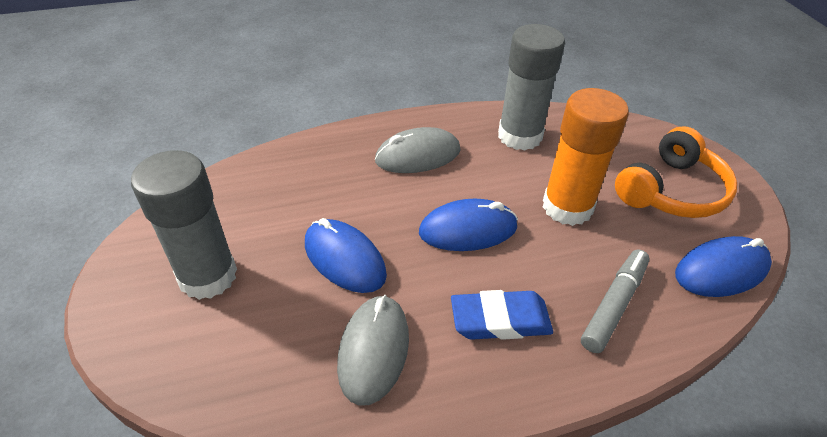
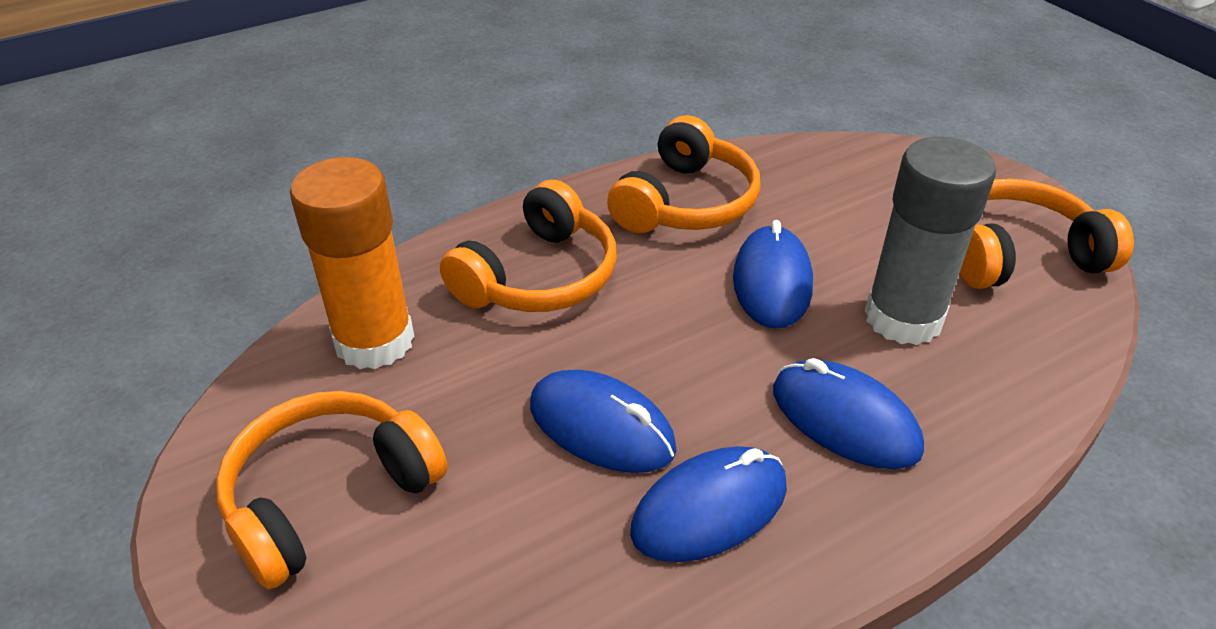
blue eraser: [451,290,553,340] = 1 -> none = 0
blue mouse: [305,218,387,293] [419,199,518,251] [675,236,772,297] = 3 -> [530,370,677,473] [630,446,787,562] [733,220,813,329] [773,358,924,469] = 4
grey glue stick: [131,150,237,300] [498,24,565,151] = 2 -> [865,137,996,345] = 1
grey marker: [581,250,649,353] = 1 -> none = 0
grey mouse: [337,295,409,406] [375,127,460,173] = 2 -> none = 0
orange headphones: [615,126,737,218] = 1 -> [216,391,448,589] [440,180,617,312] [607,115,760,233] [959,179,1134,289] = 4

